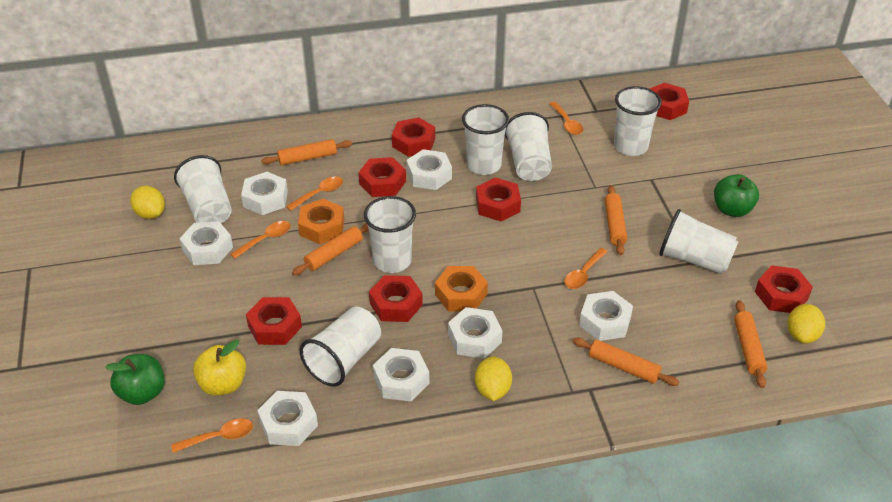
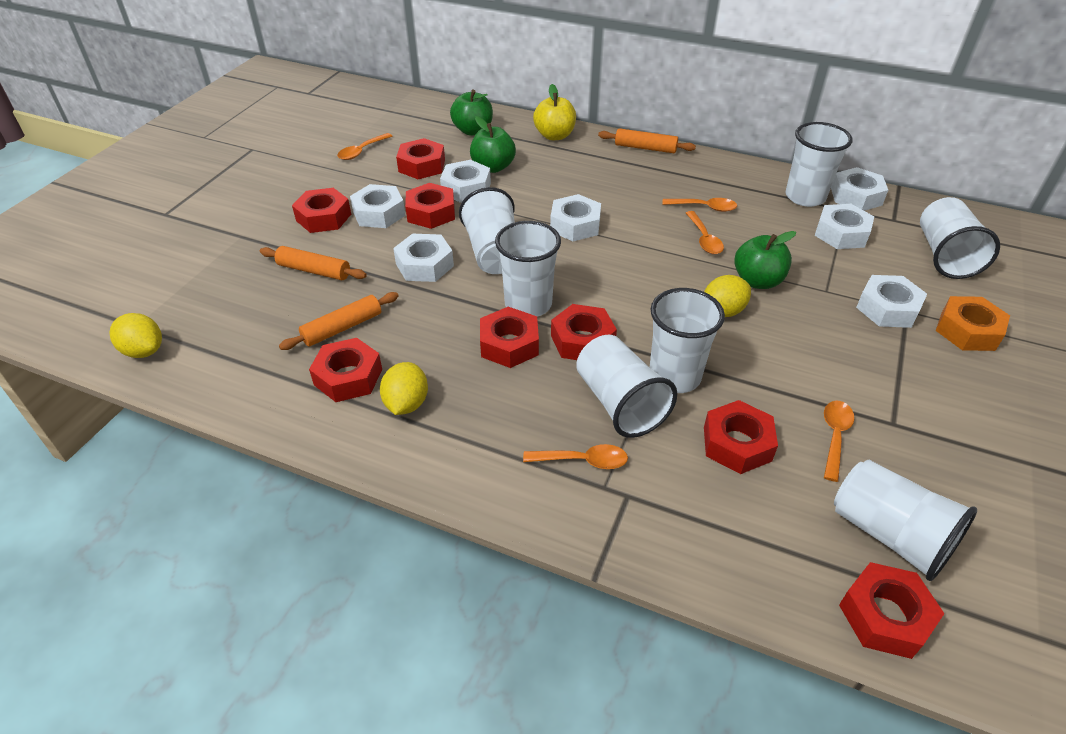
green apple: [105,354,165,405] [714,174,759,217] = 2 -> [450,90,493,136] [470,116,516,173] [734,231,796,289] = 3
orange nut: [298,199,344,244] [435,266,488,312] = 2 -> [936,296,1010,351] = 1
orange rolling pin: [261,139,352,166] [292,223,369,275] [573,337,679,386] [605,185,627,255] [734,300,767,388] = 5 -> [260,246,367,280] [279,292,398,350] [598,128,696,153] = 3
red nut: [246,297,302,345] [358,157,406,197] [369,275,423,322] [392,117,435,157] [476,177,521,221] [650,83,689,120] [755,265,813,313] = 7 -> [292,188,351,233] [309,338,382,402] [396,138,445,179] [405,183,455,229] [480,307,539,368] [551,304,617,360] [704,400,778,474] [839,562,945,659] = 8

